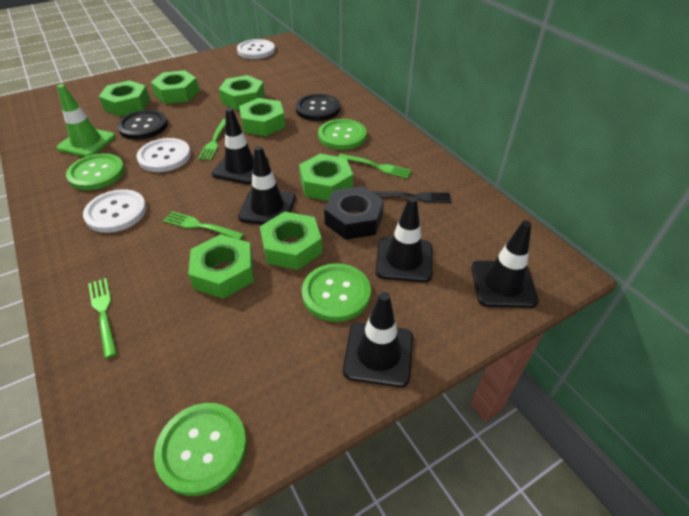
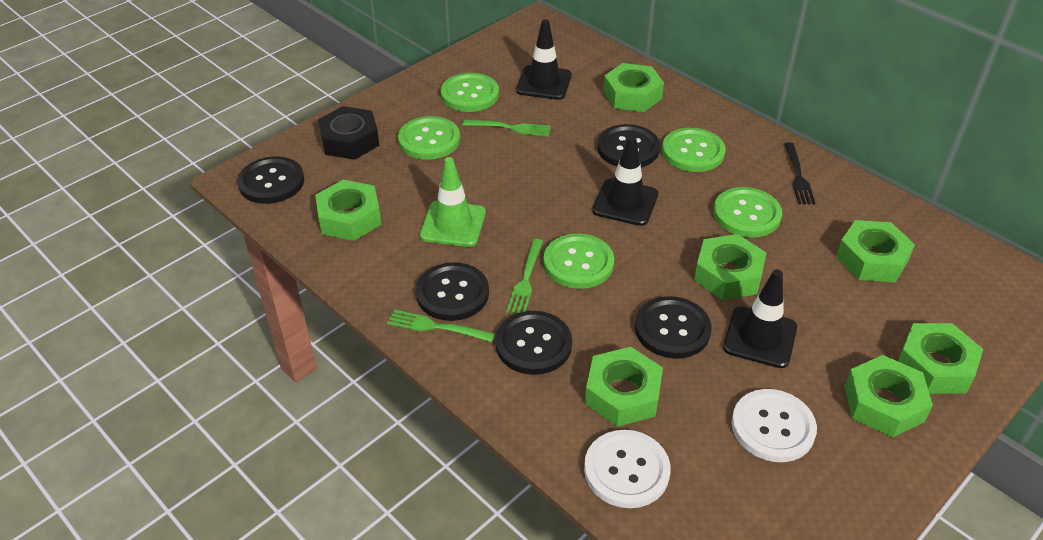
black button: [117,110,168,140] [296,94,340,121] = 2 -> [238,156,304,204] [416,262,489,321] [496,311,572,375] [597,124,660,167] [635,296,712,359] = 5
black traffic cone: [212,108,268,184] [238,146,296,225] [343,292,413,387] [376,196,432,282] [471,221,539,308] = 5 -> [516,19,572,100] [592,136,658,226] [723,269,797,368] = 3
green button: [66,153,125,190] [154,403,247,496] [302,263,371,322] [318,119,367,150] = 4 -> [398,116,460,160] [441,73,499,112] [544,233,614,289] [662,128,726,172] [713,187,782,237] = 5
green fork: [88,278,117,358] [163,211,244,240] [198,119,226,160] [338,154,412,179] = 4 -> [387,310,495,342] [463,120,551,136] [506,239,543,314] = 3
white button: [83,189,147,233] [137,138,191,172] [237,39,275,59] = 3 -> [584,430,670,508] [731,389,817,462] = 2

